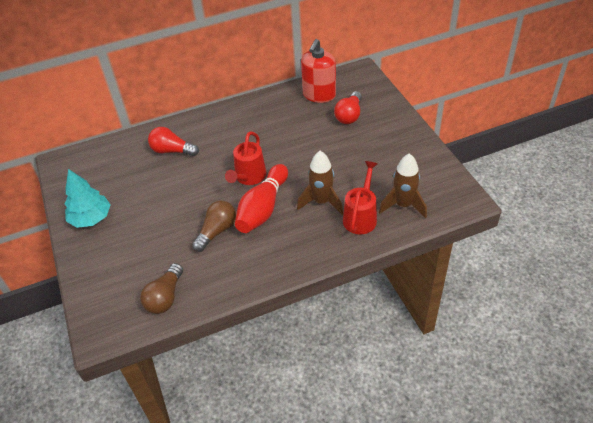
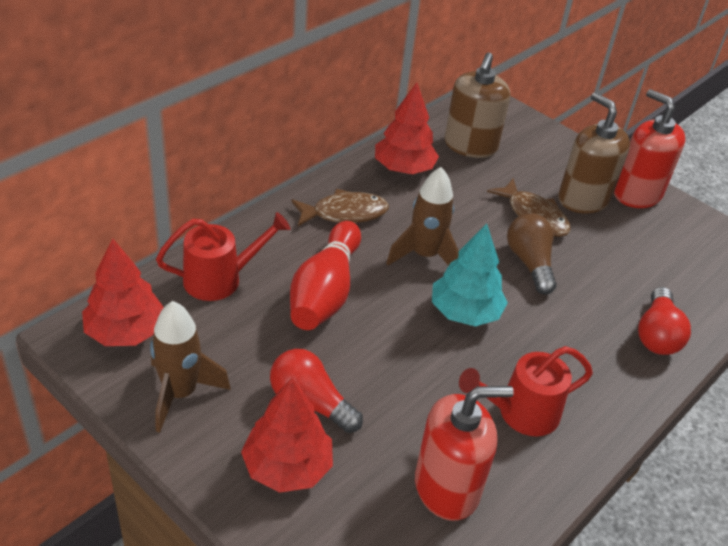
brown fish: none = 0 -> [291,189,389,226] [487,178,571,237] = 2
brown light bulb: [140,263,183,314] [192,201,236,252] = 2 -> [507,213,557,295] = 1
brown soap dispenser: none = 0 -> [444,53,510,158] [558,92,630,214] = 2
red soap dispenser: [301,39,336,103] = 1 -> [415,386,514,521] [614,89,685,208] = 2
red tree: none = 0 -> [82,238,164,346] [241,378,333,493] [375,82,439,174] = 3

